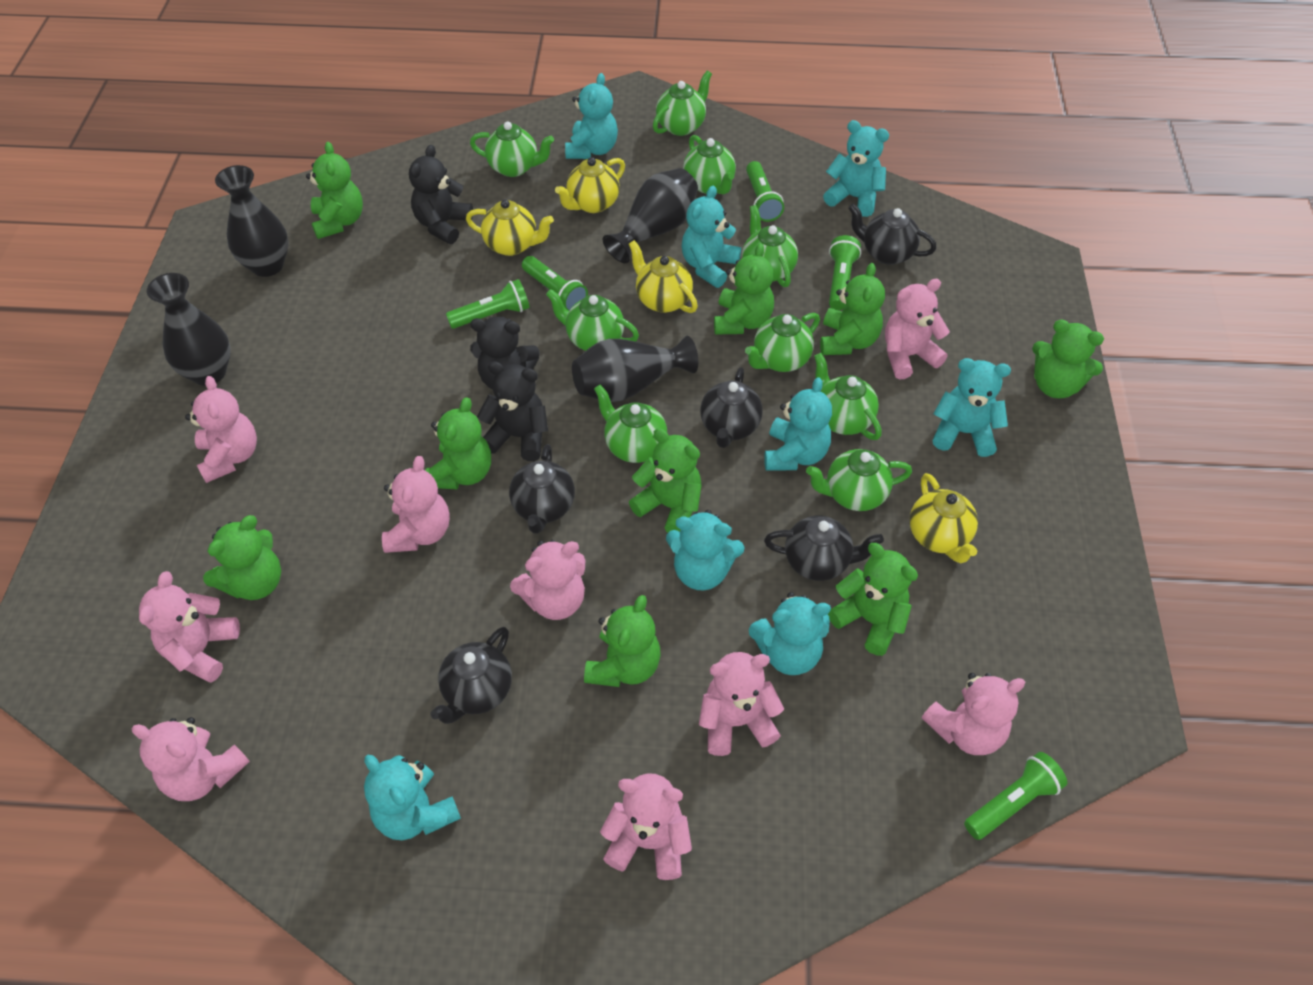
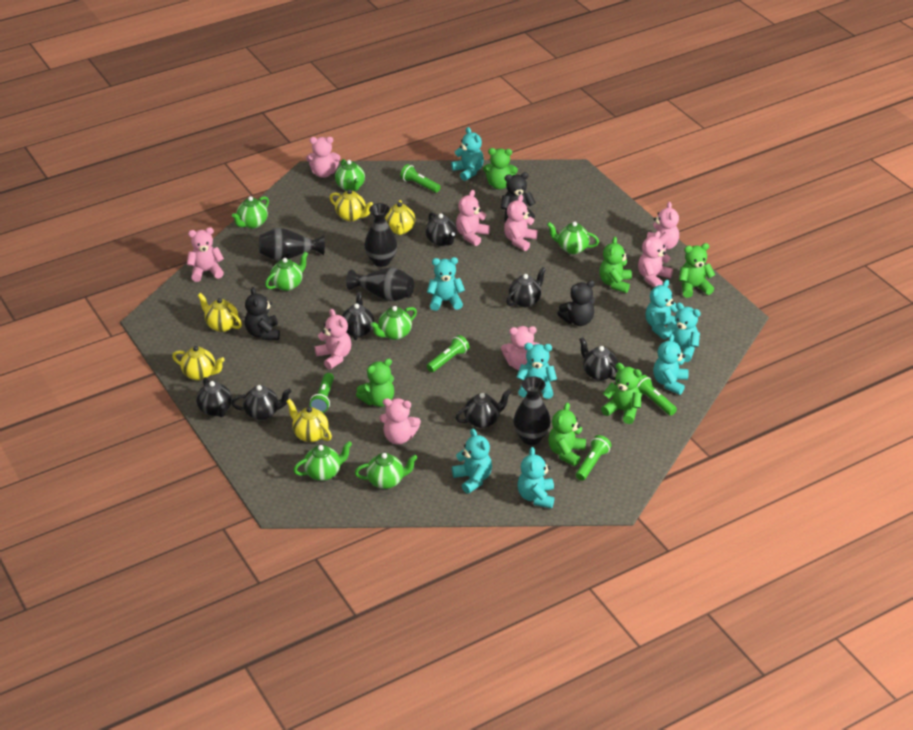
black teapot: [431,627,512,724] [509,444,575,534] [700,367,763,448] [764,516,884,581] [848,204,937,265] = 5 -> [196,377,232,417] [231,385,291,420] [342,292,374,340] [425,212,457,246] [456,390,511,428] [506,267,546,307] [579,337,618,381] = 7
green teapot: [470,121,554,177] [546,289,639,351] [594,385,667,463] [653,71,712,136] [683,135,736,194] [742,205,798,287] [745,313,820,372] [806,449,912,511] [814,353,882,440] = 9 -> [232,196,269,229] [265,252,308,291] [293,441,352,481] [335,159,365,191] [355,453,417,489] [370,306,417,340] [547,222,599,254] = 7
green teddy bear: [203,515,281,600] [306,142,363,239] [425,397,491,489] [584,595,661,687] [629,428,702,533] [714,243,774,335] [820,263,885,355] [828,543,918,656] [1032,319,1104,398] = 9 -> [356,359,394,407] [483,148,518,189] [548,402,586,466] [599,237,632,293] [601,363,642,424] [679,243,715,298] = 6
yellow teapot: [466,199,554,256] [555,157,625,213] [629,240,698,313] [910,473,978,563] = 4 -> [172,346,225,381] [198,293,242,332] [286,399,332,442] [329,189,373,221] [385,200,416,235] = 5

